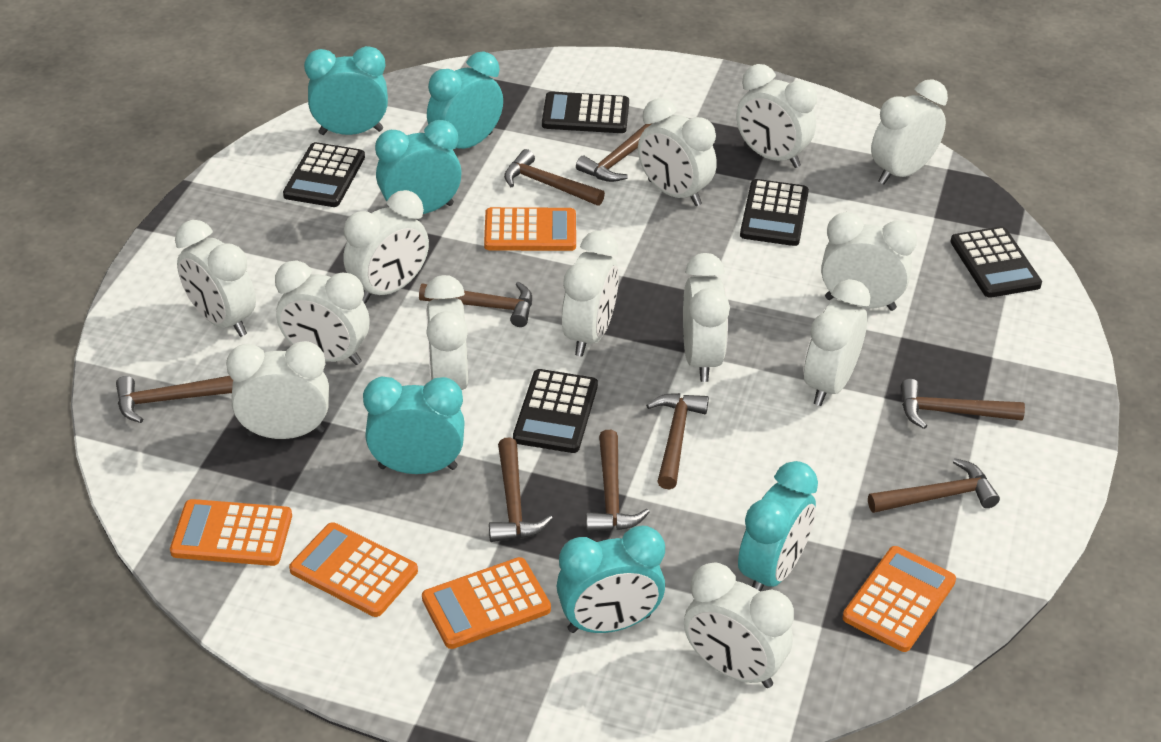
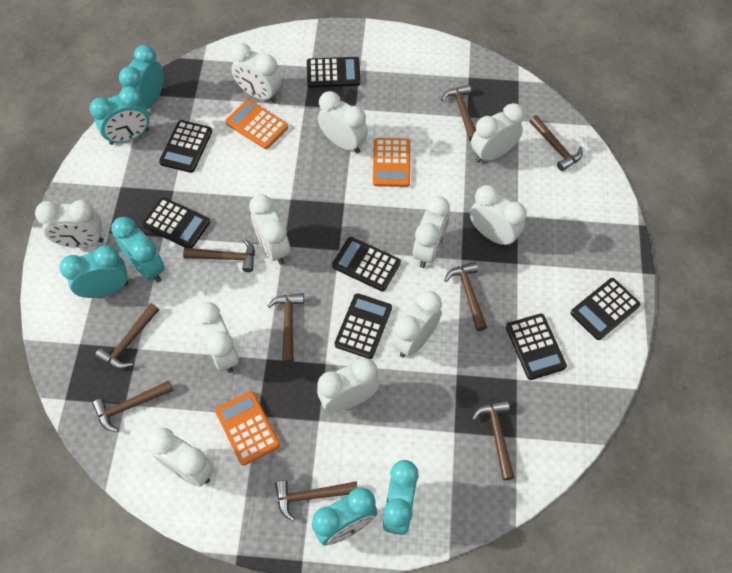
black calculator: [283,142,365,207] [513,369,598,453] [542,91,629,133] [740,179,809,246] [950,226,1042,298] = 5 -> [142,197,210,248] [159,120,212,173] [307,57,361,88] [332,237,401,291] [335,293,392,359] [506,314,567,380] [571,278,641,340] = 7
orange calculator: [170,499,292,566] [289,522,418,617] [422,557,551,649] [484,207,576,251] [842,546,956,652] = 5 -> [215,391,280,466] [226,100,288,149] [373,138,410,187] = 3
white clock: [175,220,256,337] [226,341,329,439] [275,260,370,365] [343,190,429,303] [424,275,468,390] [562,231,619,356] [638,98,717,206] [683,253,730,382] [684,562,794,688] [736,64,817,168] [803,279,871,406] [821,212,917,311] [871,79,948,184] = 13 -> [35,200,104,248] [148,428,214,487] [194,302,239,373] [230,43,281,102] [249,194,290,265] [317,358,379,412] [318,91,368,153] [392,291,442,358] [413,196,450,268] [470,185,527,247] [471,103,525,163] = 11

